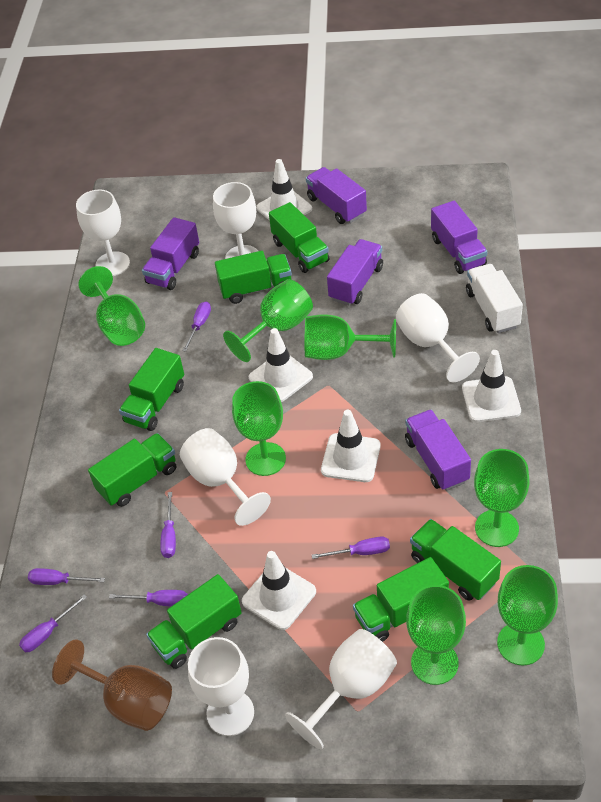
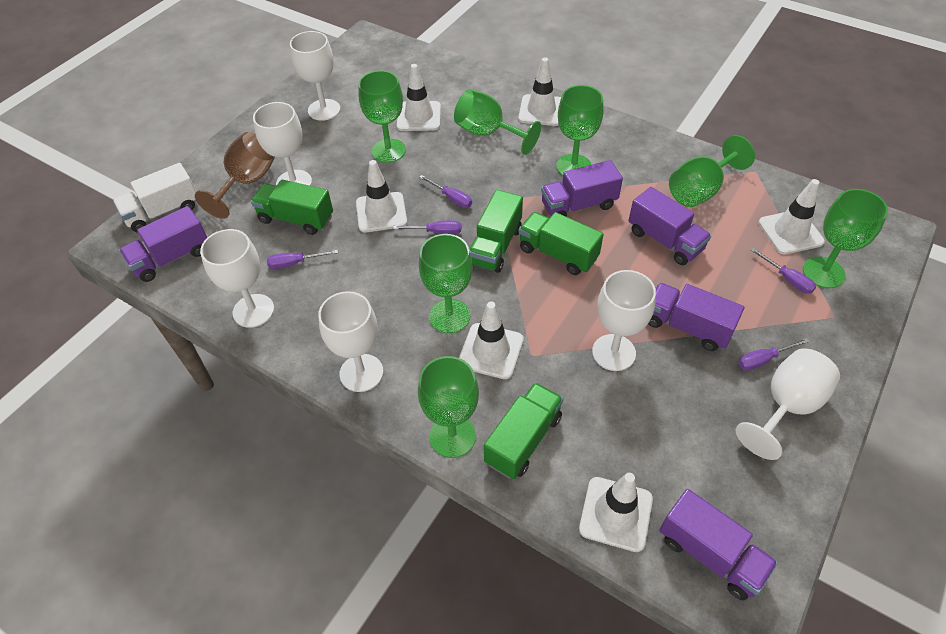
green truck: [88,433,176,507] [119,348,184,431] [146,574,242,669] [215,251,292,304] [269,202,330,273] [353,557,449,642] [410,519,501,601] = 7 -> [251,180,333,235] [469,190,523,273] [484,382,563,479] [519,212,604,275] = 4
purple screwdriver: [19,594,87,653] [28,568,105,585] [109,590,188,607] [160,492,176,558] [182,302,211,352] [312,537,390,559] = 6 -> [267,250,338,269] [393,221,461,234] [419,175,472,208] [738,338,809,371] [751,248,816,294] = 5
white traffic cone: [242,551,316,630] [249,328,313,402] [257,159,312,221] [321,410,381,482] [462,350,521,422] = 5 -> [356,160,407,233] [397,64,441,131] [459,302,524,379] [518,57,561,126] [579,473,653,552] [758,179,825,254] = 6

